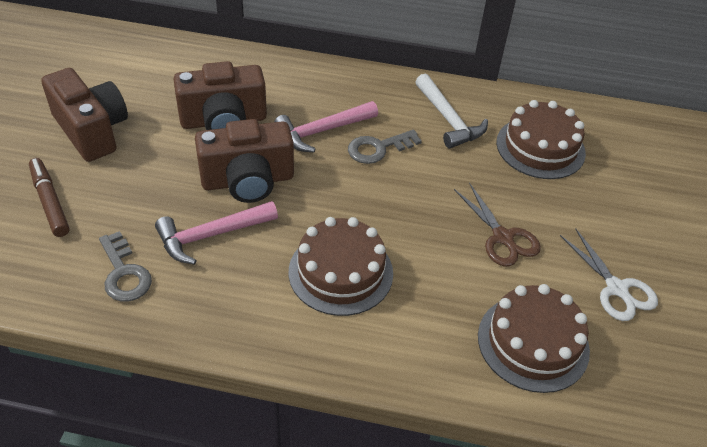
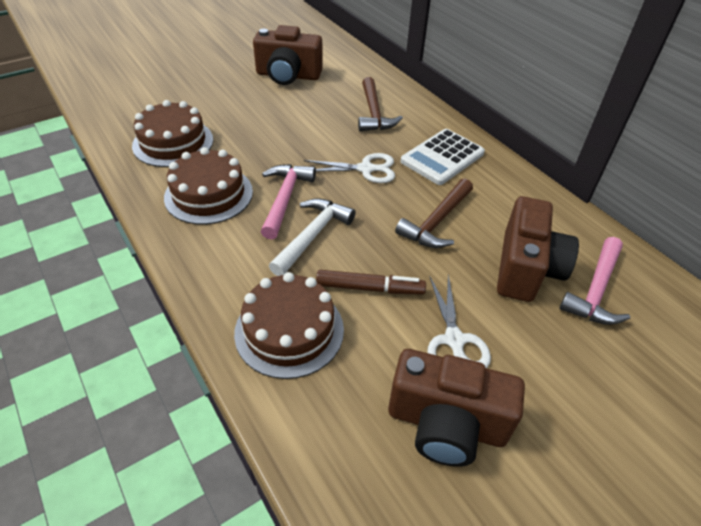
brown hammer: none = 0 -> [358,77,403,131] [395,178,473,248] = 2
brown scissors: [454,183,541,267] = 1 -> none = 0
grey key: [99,231,152,302] [348,130,422,164] = 2 -> none = 0
white calculator: none = 0 -> [401,129,485,185] = 1
white scissors: [560,228,658,321] = 1 -> [304,153,395,183] [428,275,491,368] = 2

